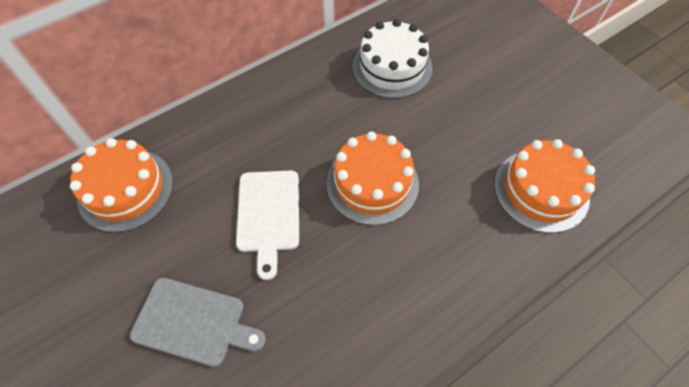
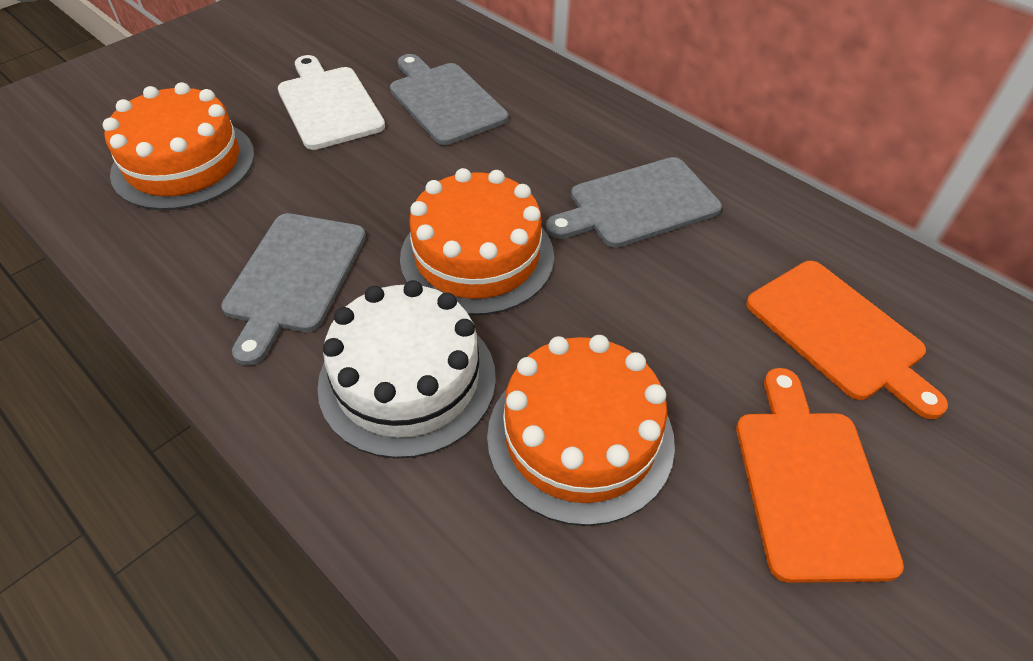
grey cutting board: [130,278,266,367] = 1 -> [221,213,366,366] [390,54,508,145] [546,157,722,248] = 3
orange cutting board: none = 0 -> [736,368,904,583] [746,261,948,419] = 2

